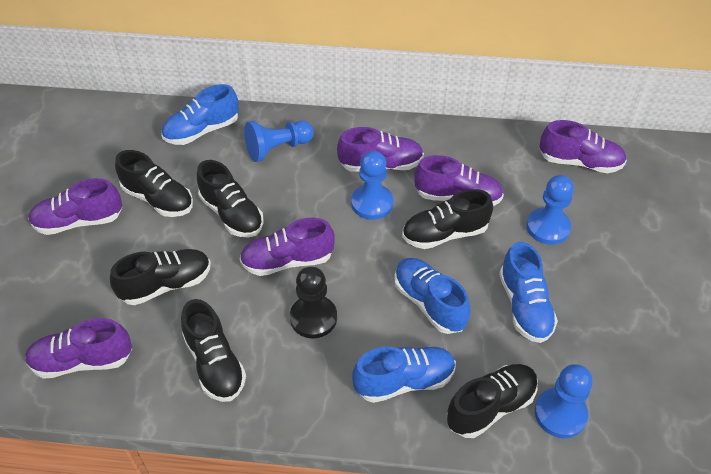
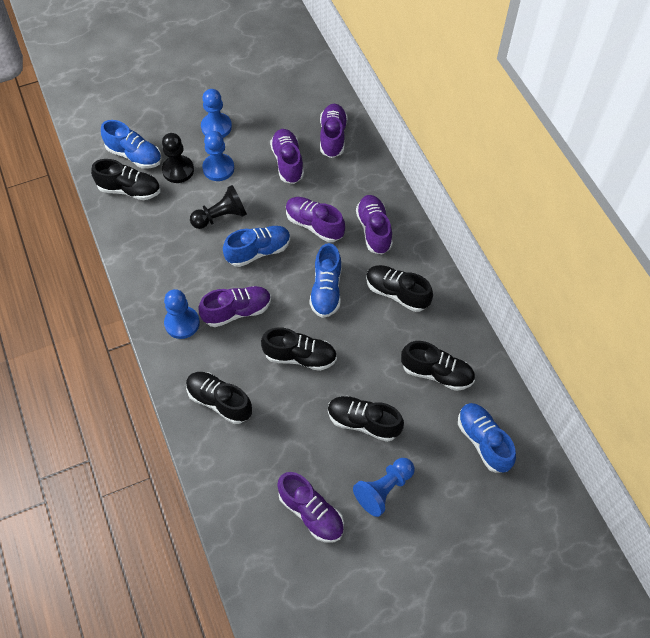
black pawn: [290,266,337,338] = 1 -> [162,133,194,183] [190,185,247,229] = 2

